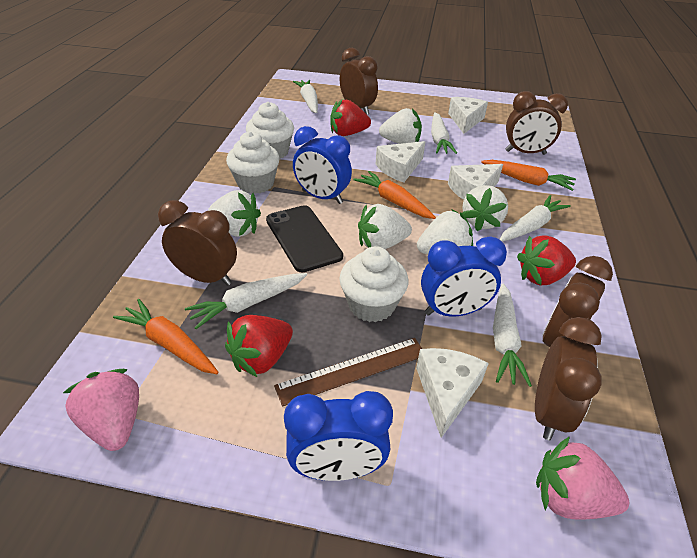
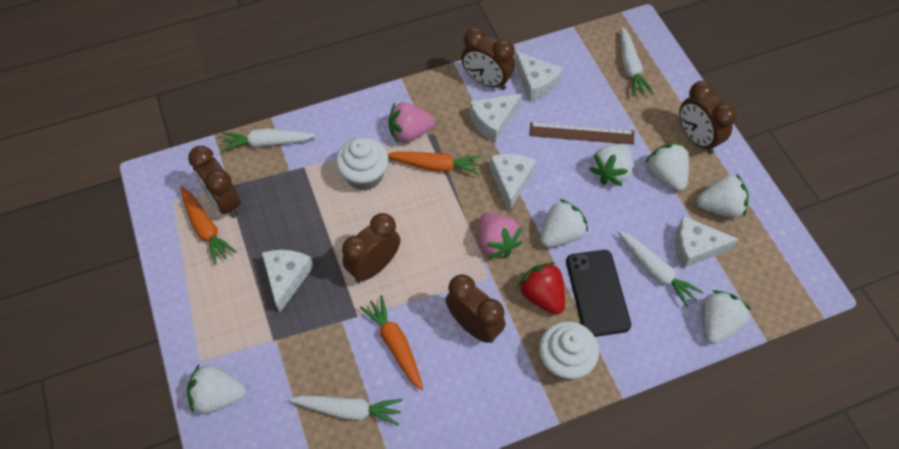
blue clock: [284,391,393,481] [293,126,352,204] [421,236,507,317] = 3 -> none = 0
red strawberry: [225,315,293,377] [330,99,371,136] [517,235,576,285] = 3 -> [518,262,565,315] = 1
white carrot: [185,273,307,329] [293,80,318,113] [431,112,457,154] [493,284,532,387] [500,195,571,241] = 5 -> [221,128,316,152] [289,396,402,426] [617,230,704,308] [621,27,654,97] = 4
white cheese: [376,141,425,182] [416,348,489,438] [448,97,488,134] [448,164,503,200] = 4 -> [262,250,314,313] [469,94,521,142] [489,154,536,211] [514,51,563,102] [675,216,739,269] = 5
white cupcake: [226,131,280,194] [246,102,294,159] [339,246,408,322] = 3 -> [336,137,388,191] [539,321,599,380] = 2
white strawberry: [208,190,261,237] [358,204,412,249] [379,108,422,144] [417,210,473,255] [462,185,508,231] = 5 -> [187,365,246,414] [540,199,588,247] [589,144,633,186] [645,143,689,191] [696,173,749,217] [702,290,752,344] = 6

